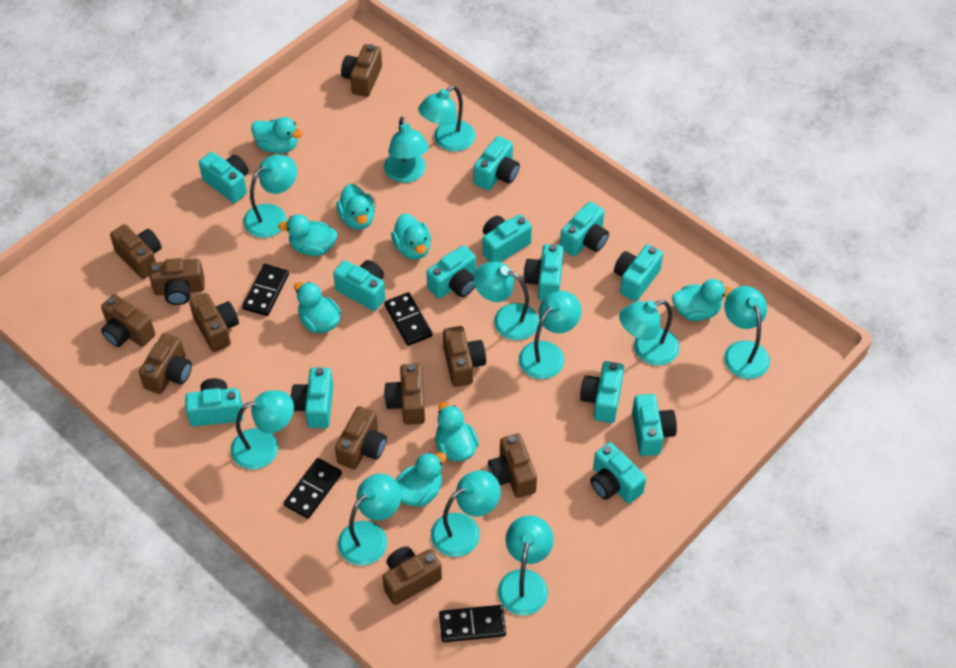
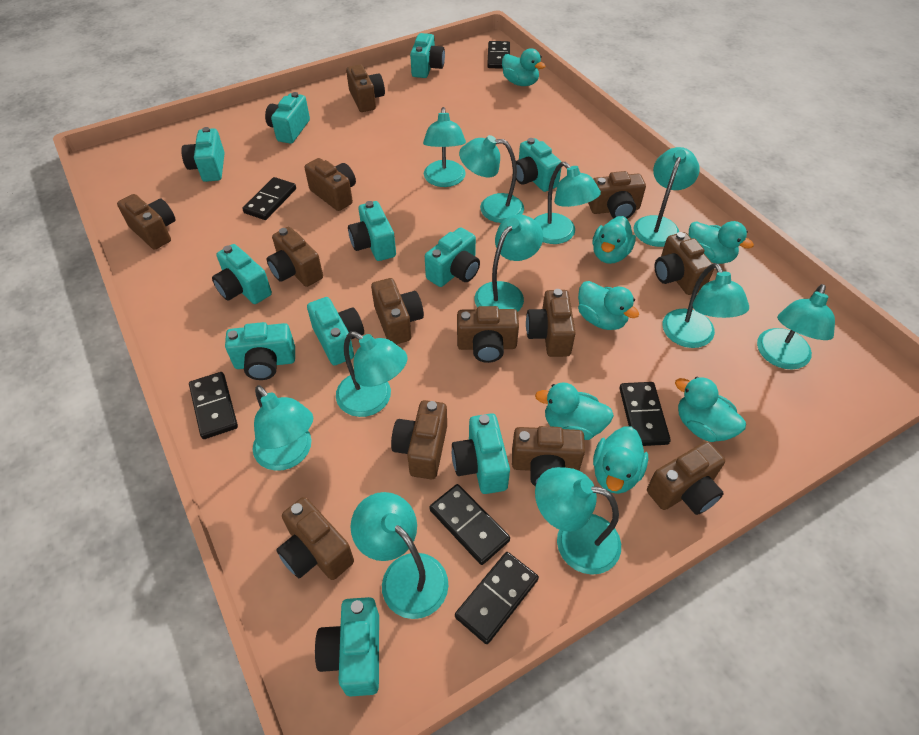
black domino: [242,264,289,316] [284,458,342,519] [384,292,433,346] [439,605,506,642] = 4 -> [189,372,238,439] [242,177,296,220] [429,484,510,565] [455,552,539,644] [487,41,510,69] [619,382,671,446] = 6
brown camera: [101,294,155,347] [110,224,162,279] [139,333,192,394] [149,258,205,305] [189,293,239,352] [335,406,387,470] [341,44,382,97] [382,546,442,605] [384,364,425,425] [443,326,486,387] [488,434,537,498] = 11 -> [117,194,176,250] [267,227,323,287] [277,497,354,580] [305,158,356,211] [346,64,385,112] [371,278,424,344] [391,400,447,479] [457,306,519,363] [512,426,585,486] [526,289,576,357] [588,171,646,219] [647,441,725,515] [655,232,714,295] = 13
turquoise camera: [185,378,243,426] [199,152,249,203] [291,367,333,428] [333,260,386,311] [427,245,476,299] [473,136,520,190] [483,214,532,262] [524,244,564,301] [560,202,609,257] [580,361,624,423] [590,442,646,503] [614,244,663,301] [632,394,677,456] = 13 -> [181,127,225,182] [212,244,272,304] [225,322,295,380] [265,92,310,144] [307,297,364,366] [315,597,379,697] [348,201,396,261] [410,33,445,78] [425,227,480,287] [452,413,510,494] [516,138,562,192] = 11
turquoise duck: [251,117,303,154] [278,214,338,256] [294,282,341,333] [336,184,375,230] [391,213,431,260] [396,452,447,507] [435,402,479,461] [672,279,733,321] = 8 -> [502,48,545,86] [535,382,614,440] [578,281,639,330] [592,216,636,264] [593,426,648,494] [675,377,746,442] [689,221,754,264] = 7

